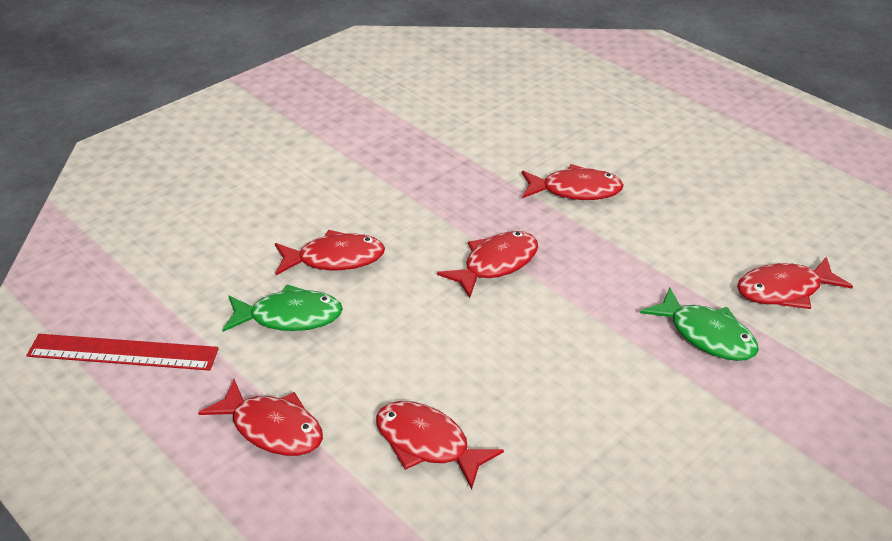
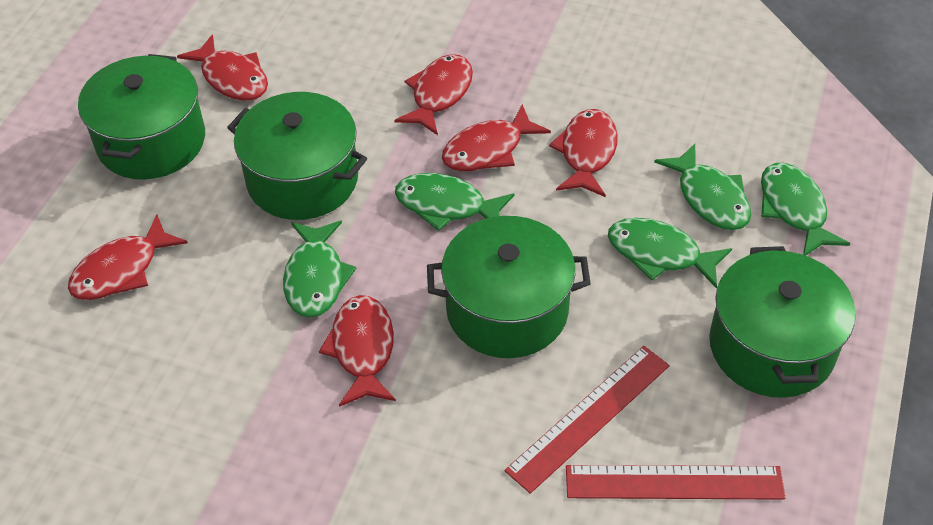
green fish: [222,284,343,332] [640,288,759,361] = 2 -> [283,221,356,318] [395,173,514,231] [608,218,732,288] [654,144,751,230] [761,163,850,256] = 5
green pot: none = 0 -> [78,54,205,180] [227,92,367,220] [427,216,591,358] [709,246,856,398] = 4
red ruler: [26,334,219,371] = 1 -> [505,346,670,494] [566,465,785,500] = 2

